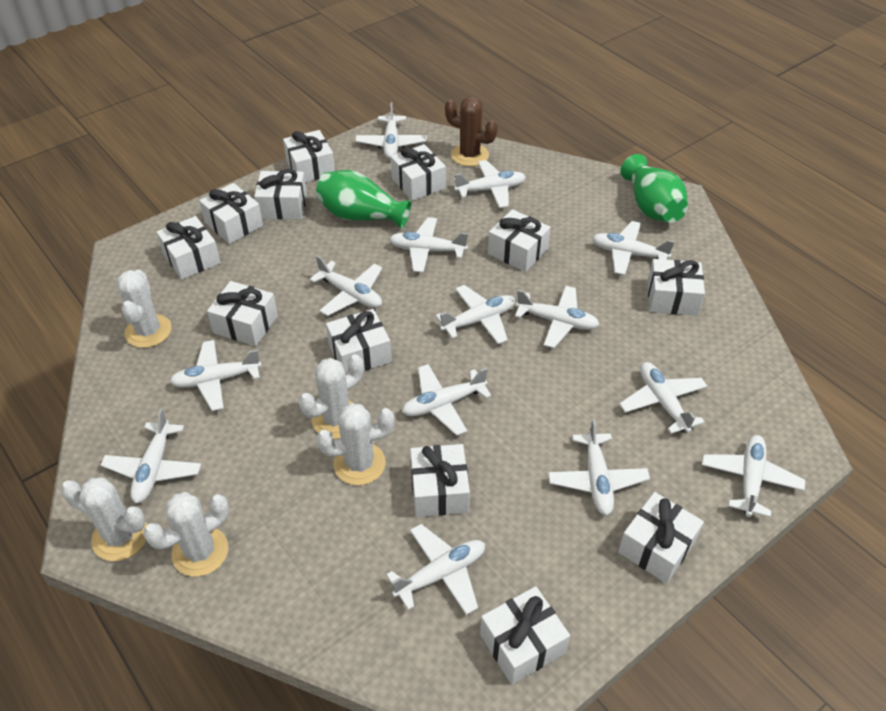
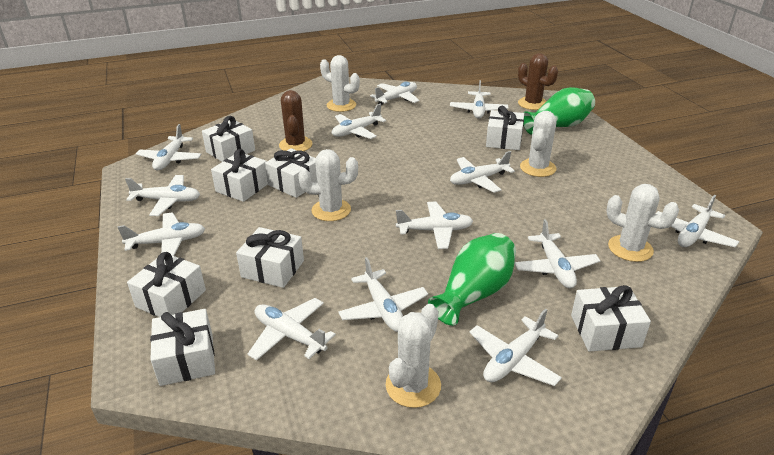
brown cactus: [445,97,498,166] = 1 -> [279,90,312,151] [518,53,558,110] = 2
white gift: [156,216,221,280] [199,183,263,244] [207,281,278,346] [254,169,307,219] [283,130,335,183] [326,309,392,373] [391,144,446,201] [410,444,470,517] [480,586,570,684] [488,209,551,272] [618,492,704,583] [648,259,705,316] = 12 -> [127,252,206,317] [150,309,215,386] [202,116,255,162] [211,149,268,202] [236,227,304,288] [265,148,317,198] [486,106,524,150] [571,285,651,352] = 8
white plane: [101,408,201,503] [170,340,262,411] [309,255,382,316] [356,102,427,159] [386,524,485,615] [389,217,468,273] [402,364,491,436] [436,285,515,344] [454,160,526,208] [515,286,600,348] [548,419,650,515] [592,221,675,275] [619,362,708,434] [702,435,805,517] = 14 -> [118,212,205,256] [125,175,200,216] [136,124,202,170] [248,298,336,361] [332,104,386,139] [338,257,428,332] [370,82,420,105] [396,201,473,249] [450,80,508,119] [450,151,515,193] [469,308,562,386] [514,219,600,288] [656,194,739,247] = 13

